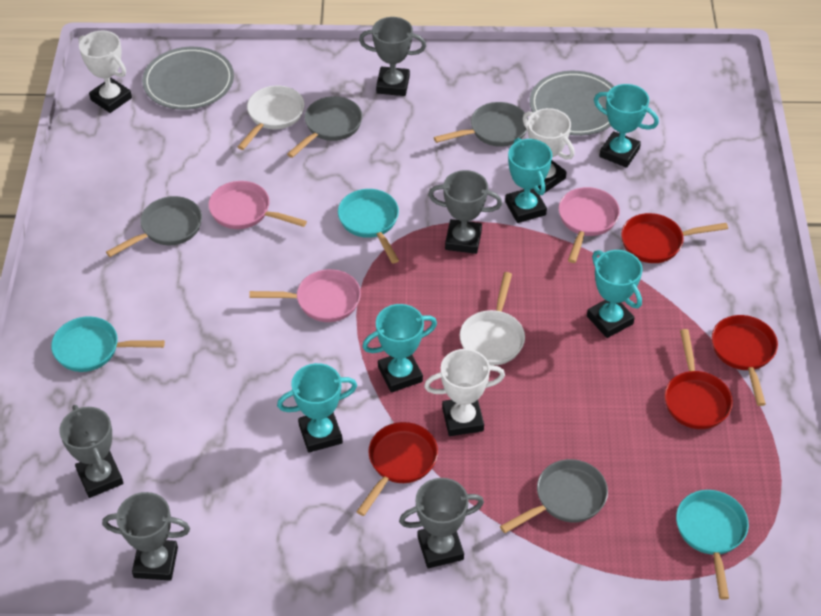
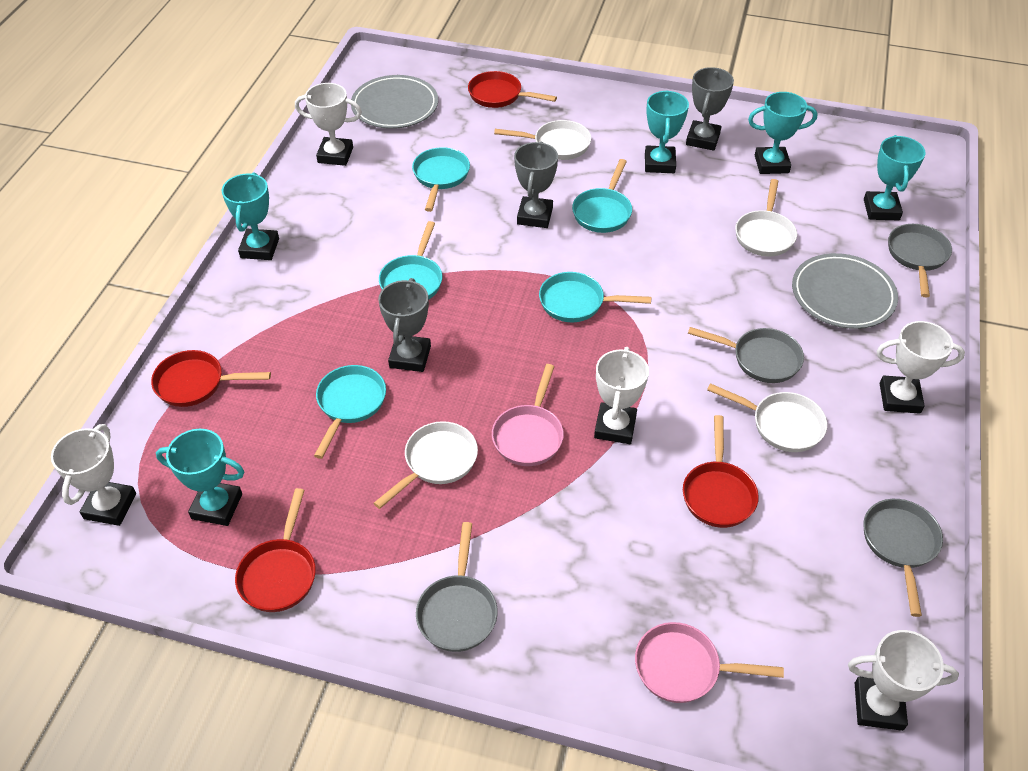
grey trophy: [59,405,123,498] [102,492,190,581] [359,17,426,96] [399,478,484,568] [428,170,502,254] = 5 -> [378,278,431,372] [514,142,558,228] [686,67,734,151] = 3
pink pan: [208,181,307,229] [250,269,361,322] [559,187,620,263] = 3 -> [492,364,564,466] [635,622,784,703] = 2
turquoise pan: [51,317,165,372] [338,189,399,263] [676,490,749,600] = 3 -> [314,365,386,459] [379,221,442,299] [412,147,470,212] [539,272,651,322] [572,159,632,233] = 5
white pan: [238,86,305,150] [460,272,525,365] = 2 -> [373,421,478,509] [494,120,591,160] [707,383,827,452] [735,179,797,257] = 4
white trophy: [79,31,132,113] [424,349,505,436] [523,108,575,192] = 3 -> [51,424,136,526] [295,83,362,166] [594,347,649,444] [848,630,959,731] [877,321,965,414] = 5

